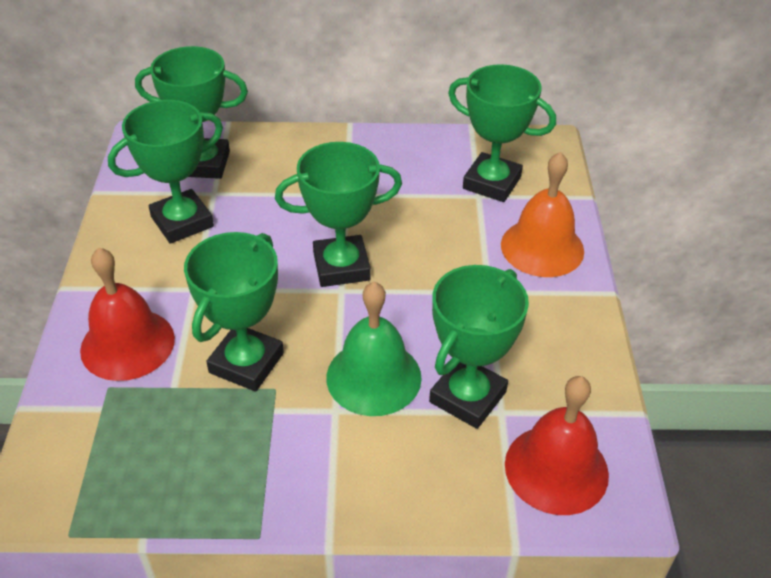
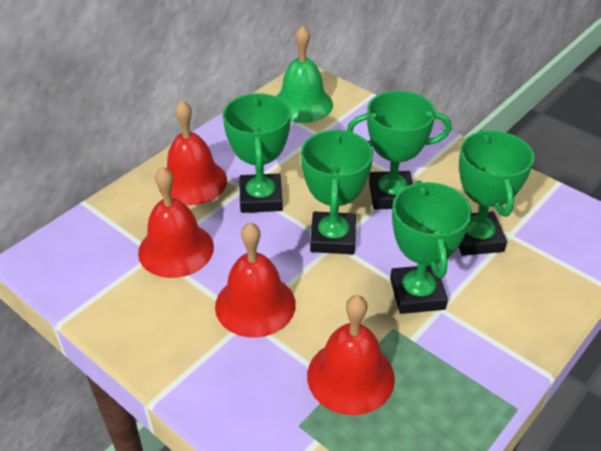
green trophy: [108,100,223,244] [135,46,248,179] [184,232,284,392] [275,142,402,287] [429,265,529,429] [448,64,556,202] = 6 -> [222,93,291,213] [301,129,373,254] [347,91,451,210] [390,180,472,314] [459,130,534,256] = 5
orange bell: [501,152,584,277] = 1 -> none = 0
red bell: [80,248,175,381] [505,376,609,515] = 2 -> [138,167,214,278] [159,100,227,205] [215,222,296,337] [307,295,395,415] = 4

